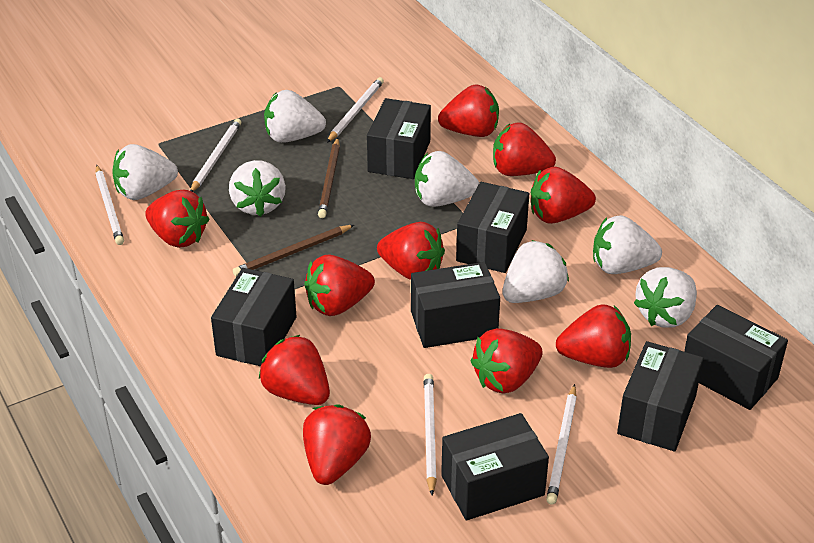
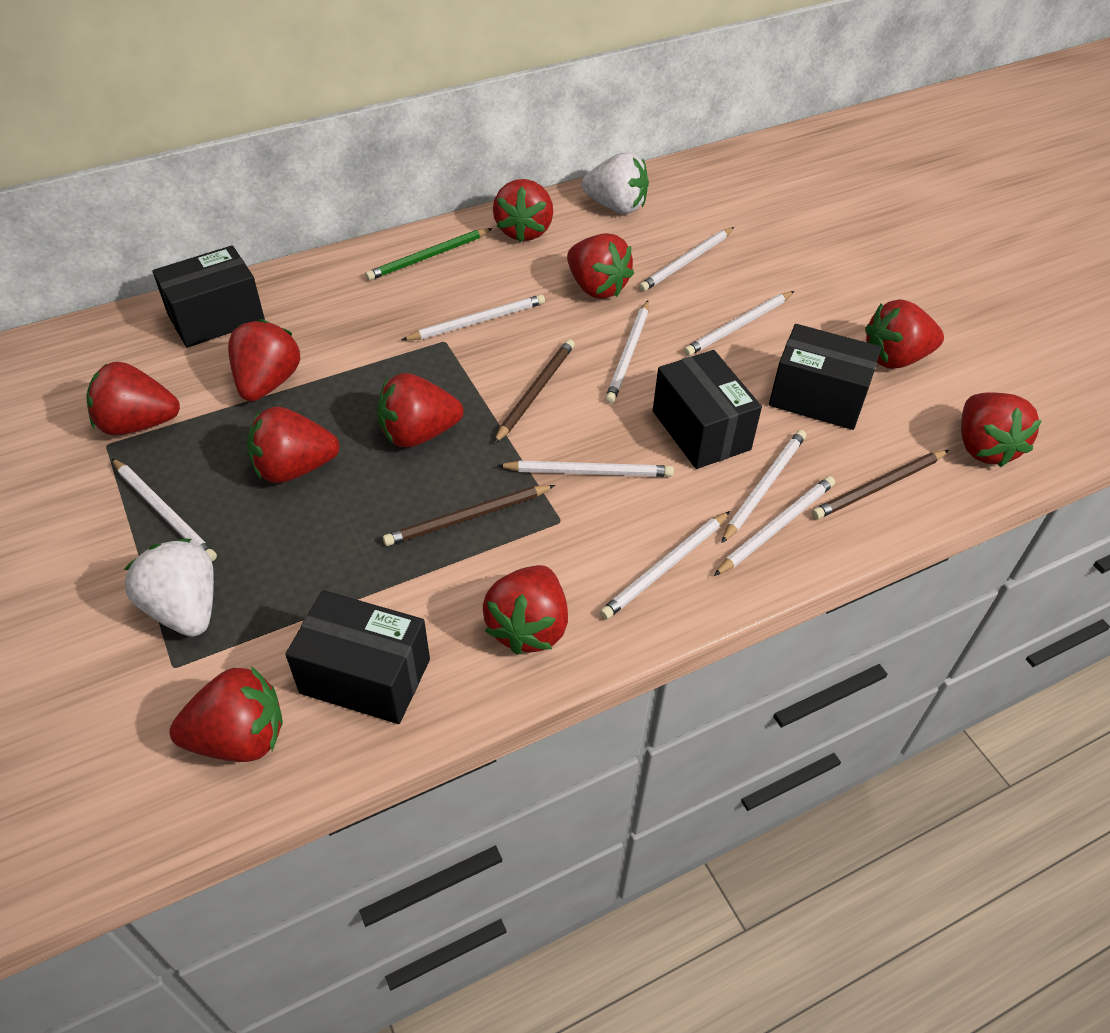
black box: [211,268,297,366] [367,98,431,179] [411,262,500,348] [441,413,549,521] [456,182,529,273] [617,341,704,451] [684,305,788,410] = 7 -> [153,245,265,348] [285,590,430,724] [653,350,762,469] [769,324,881,430] = 4
brown pencil: [233,225,354,276] [318,138,340,218] = 2 -> [383,485,555,546] [494,339,575,443] [812,450,949,519] = 3
green pencil: none = 0 -> [365,228,492,281] = 1
white pencil: [95,165,124,245] [190,119,241,192] [327,77,384,143] [424,374,437,495] [546,384,577,504] = 5 -> [112,458,217,562] [402,294,545,341] [497,461,674,477] [600,511,730,620] [605,300,649,404] [639,227,734,292] [684,291,794,356] [714,476,835,576] [721,430,806,543] = 9
white strawberry: [112,144,178,200] [229,160,286,217] [264,90,326,143] [415,151,479,207] [503,240,569,303] [593,215,662,274] [634,267,697,328] = 7 -> [124,539,214,637] [582,152,649,214] = 2

